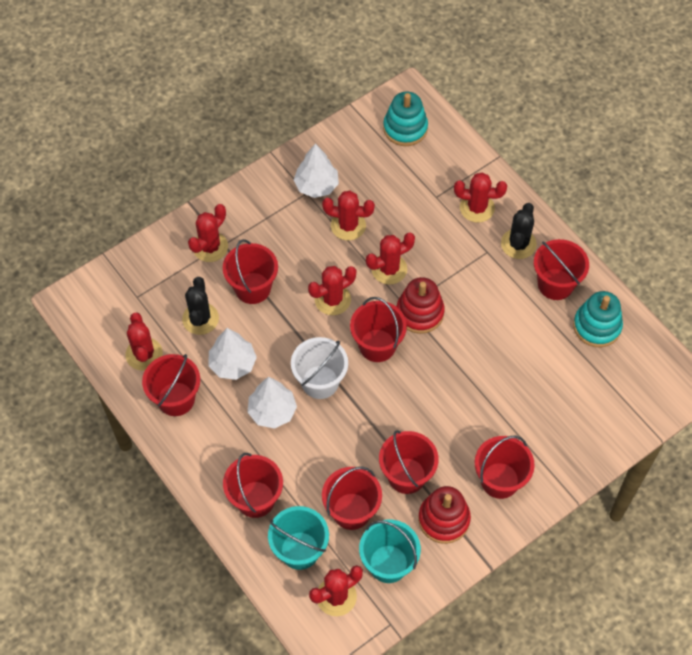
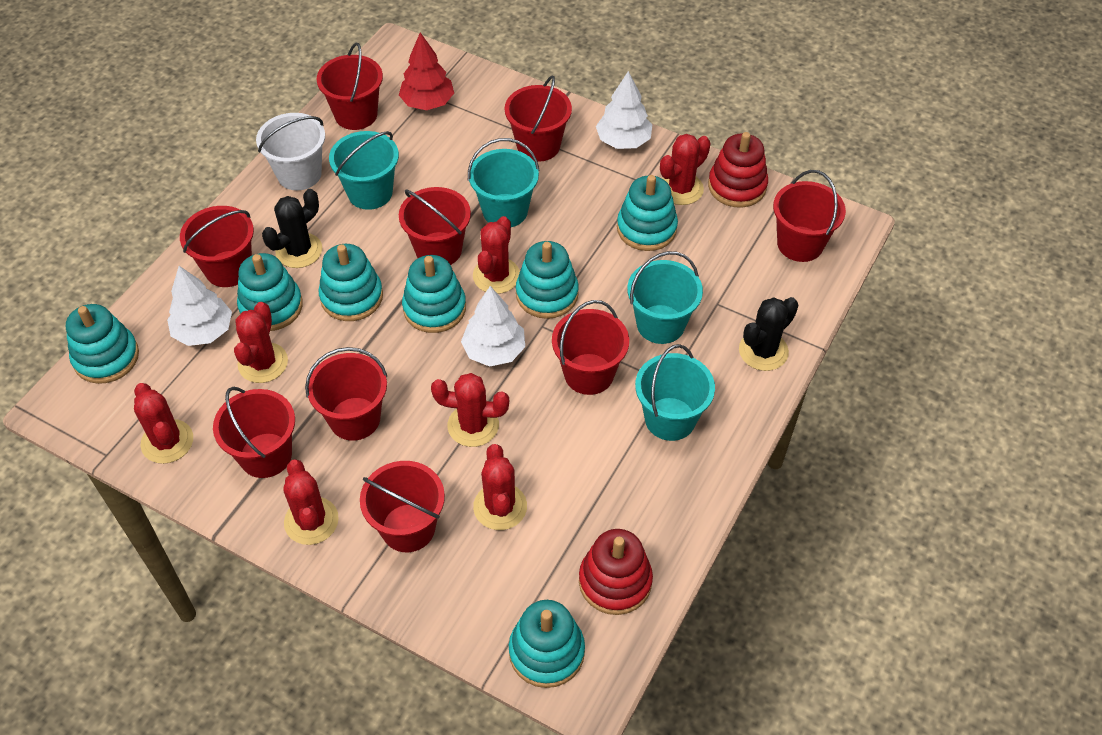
red bucket: [142,354,200,416] [223,239,278,304] [223,453,283,518] [322,466,382,530] [350,297,407,362] [379,430,439,494] [475,436,535,499] [534,239,589,300] = 8 -> [180,206,254,287] [213,387,295,478] [305,347,387,441] [316,42,383,130] [360,461,445,552] [399,187,471,265] [505,75,572,162] [552,300,629,395] [773,170,846,262] = 9
red tree: none = 0 -> [399,32,454,110] = 1
turquoise bucket: [268,506,329,570] [359,520,421,583] = 2 -> [329,131,399,210] [468,138,540,227] [627,251,703,344] [635,344,715,441] = 4
turquoise stacking toy: [383,91,428,146] [573,291,623,347] = 2 -> [66,304,139,384] [237,253,303,331] [319,244,383,321] [402,255,466,333] [509,600,585,688] [516,241,579,319] [617,175,678,251] = 7

